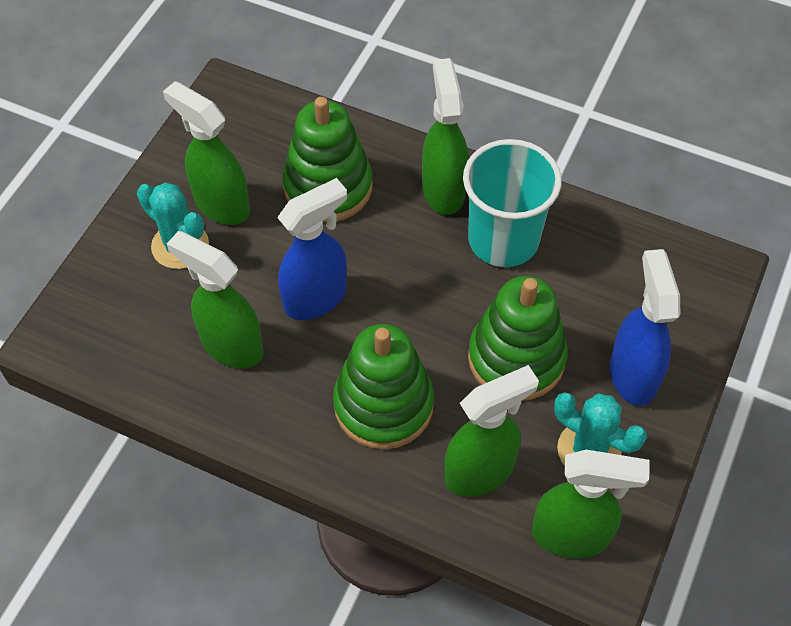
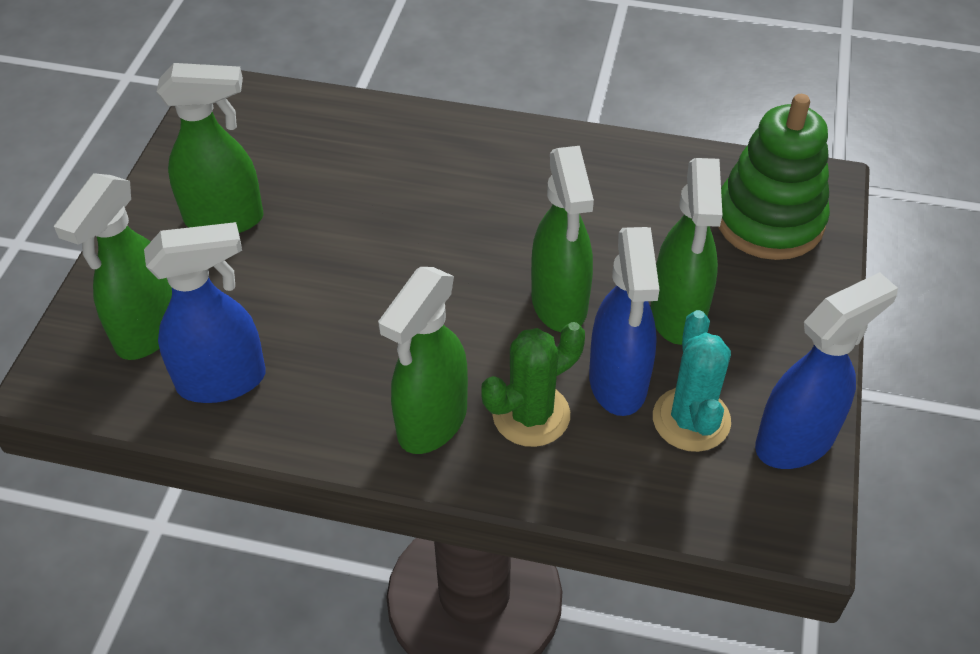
blue spray bottle: [277,178,347,320] [610,249,680,406] = 2 -> [144,222,266,403] [589,227,660,416] [755,272,898,469] = 3
green cactus: none = 0 -> [481,322,585,447] = 1
green stacking toy: [282,97,373,222] [333,324,434,450] [468,276,568,401] = 3 -> [718,94,830,260] = 1
turquoise cactus: [137,182,209,269] [554,392,647,466] = 2 -> [653,310,731,452] = 1
turquoise cup: [463,139,562,267] = 1 -> none = 0

